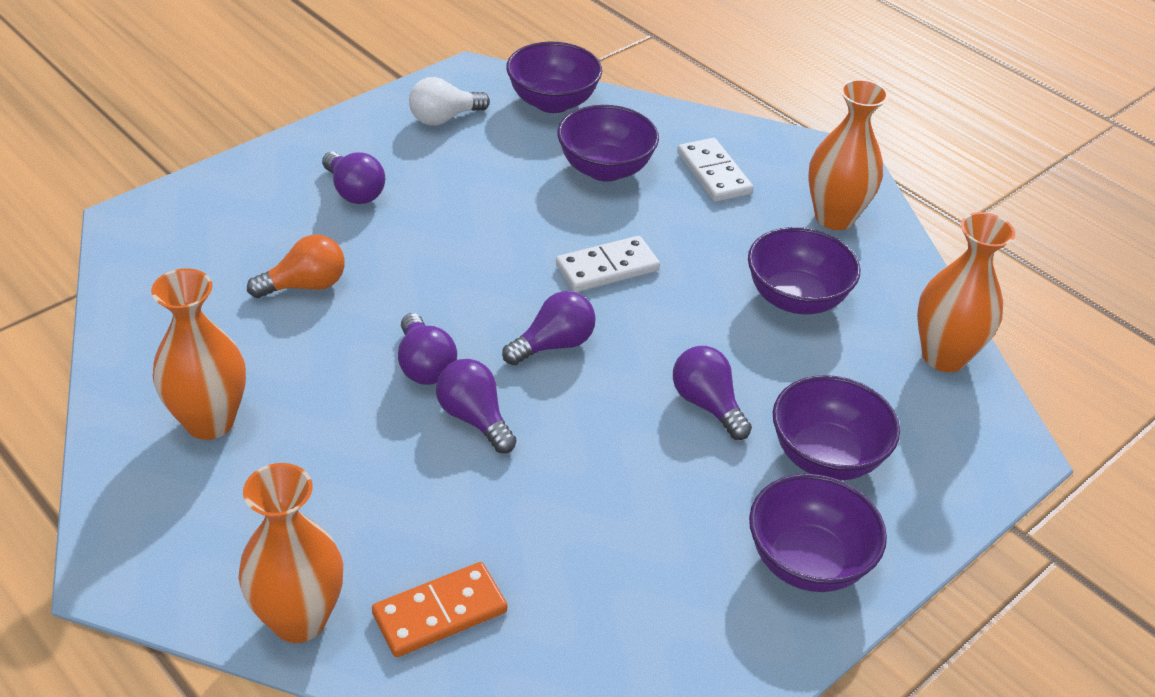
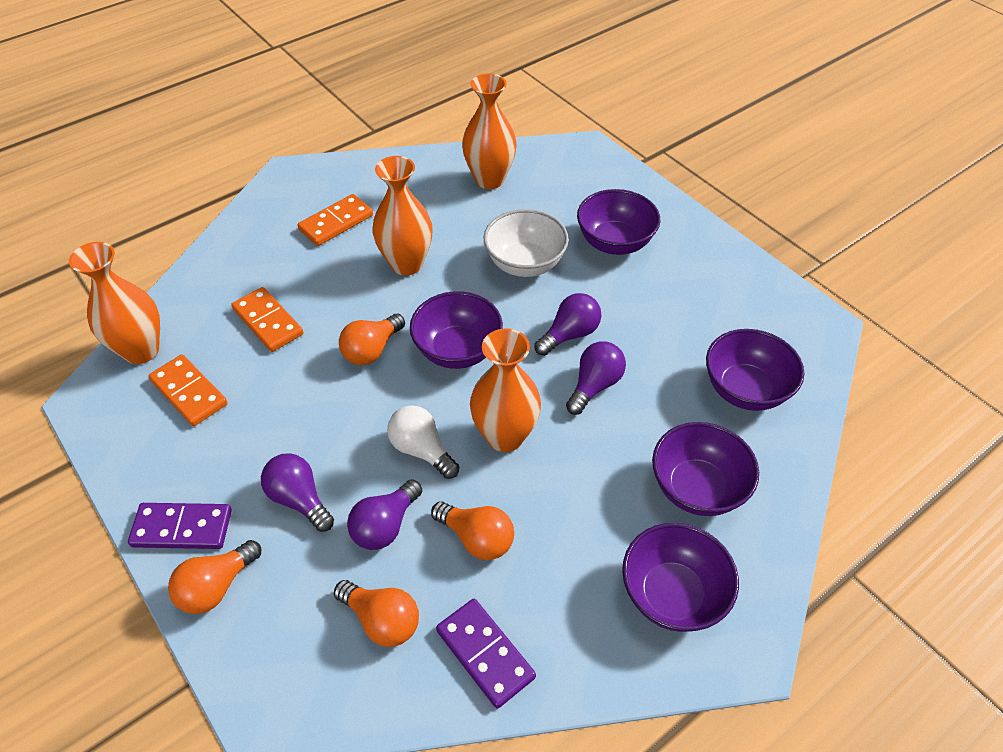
orange domino: [372,562,507,657] = 1 -> [148,355,228,426] [231,287,304,352] [297,194,373,246] = 3
orange light bulb: [247,234,345,298] = 1 -> [168,540,261,614] [334,580,419,647] [339,314,405,365] [431,501,514,560] = 4
purple domino: none = 0 -> [128,503,232,549] [436,599,536,709] = 2
purple light bulb: [322,152,385,204] [398,313,457,385] [436,359,517,453] [502,291,596,365] [673,346,752,440] = 5 -> [261,453,334,532] [347,479,422,550] [534,293,601,356] [566,342,626,415] = 4
white bowl: none = 0 -> [483,209,569,277] = 1
white domino: [556,236,660,292] [677,138,753,202] = 2 -> none = 0

